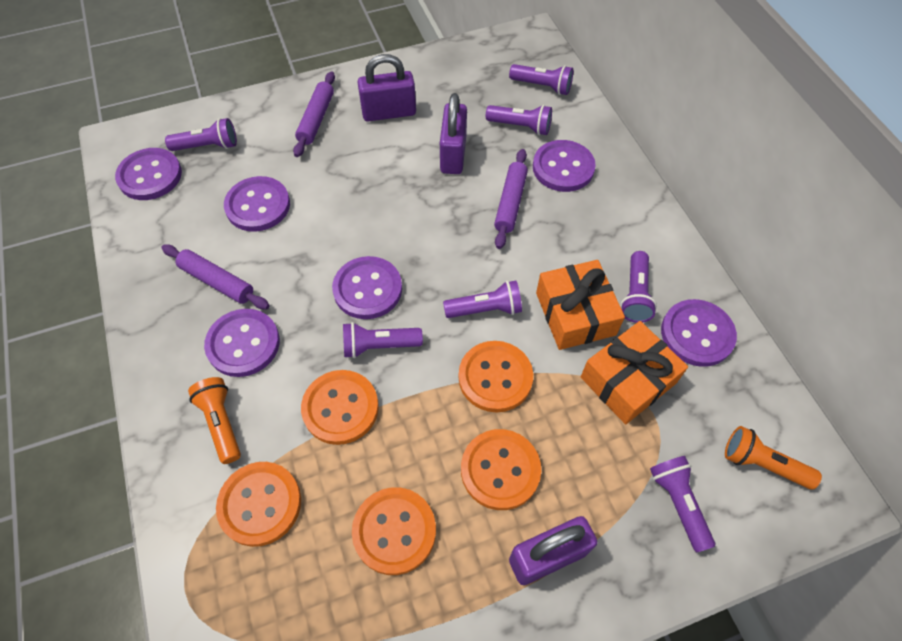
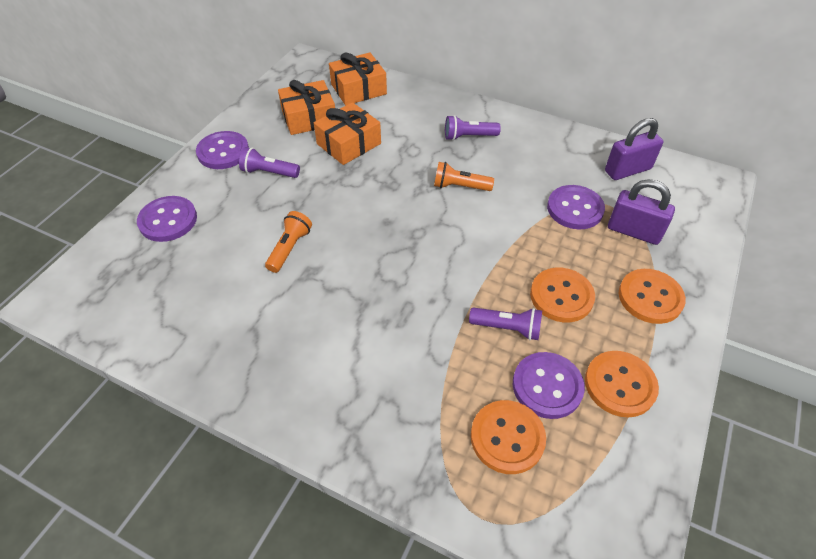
orange button: [216,462,301,547] [301,370,379,445] [352,487,436,575] [459,341,533,412] [461,429,541,510] = 5 -> [471,400,546,474] [530,268,595,322] [585,351,659,417] [619,269,686,324] = 4
orange gift: [536,260,625,350] [581,321,688,424] = 2 -> [278,80,335,135] [314,102,381,165] [329,52,387,105] = 3
purple button: [115,148,182,200] [204,309,280,377] [224,176,290,232] [332,256,402,319] [533,140,596,192] [661,299,737,367] = 6 -> [137,196,197,242] [196,131,249,169] [513,352,585,419] [547,185,605,229] = 4
purple flashlight: [165,118,237,151] [343,322,423,358] [443,281,522,318] [486,105,552,135] [509,64,573,95] [620,251,657,323] [650,456,715,553] = 7 -> [239,147,300,178] [445,115,501,140] [469,307,542,340] = 3
purple padlock: [357,54,416,121] [440,93,467,174] [509,516,598,585] = 3 -> [605,118,663,180] [608,179,675,245] = 2
purple rolling pin: [161,244,270,309] [293,71,335,157] [494,149,528,249] = 3 -> none = 0

